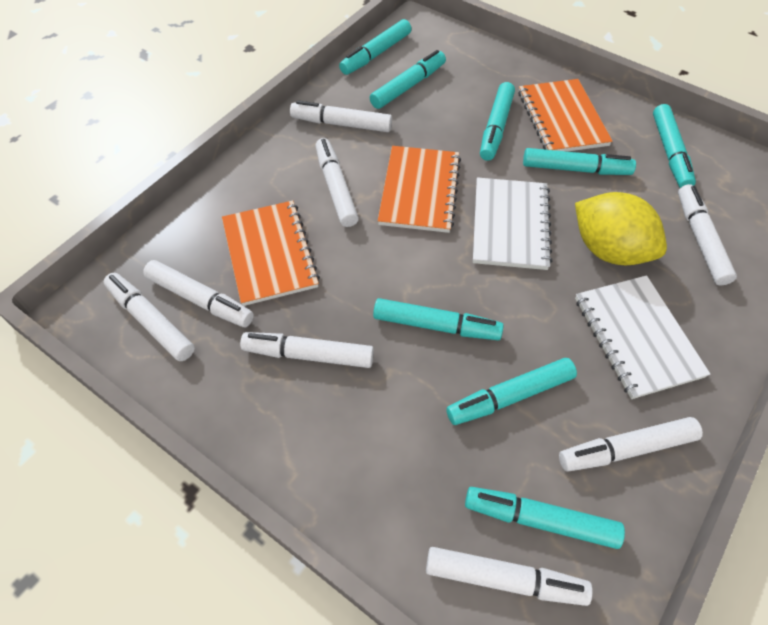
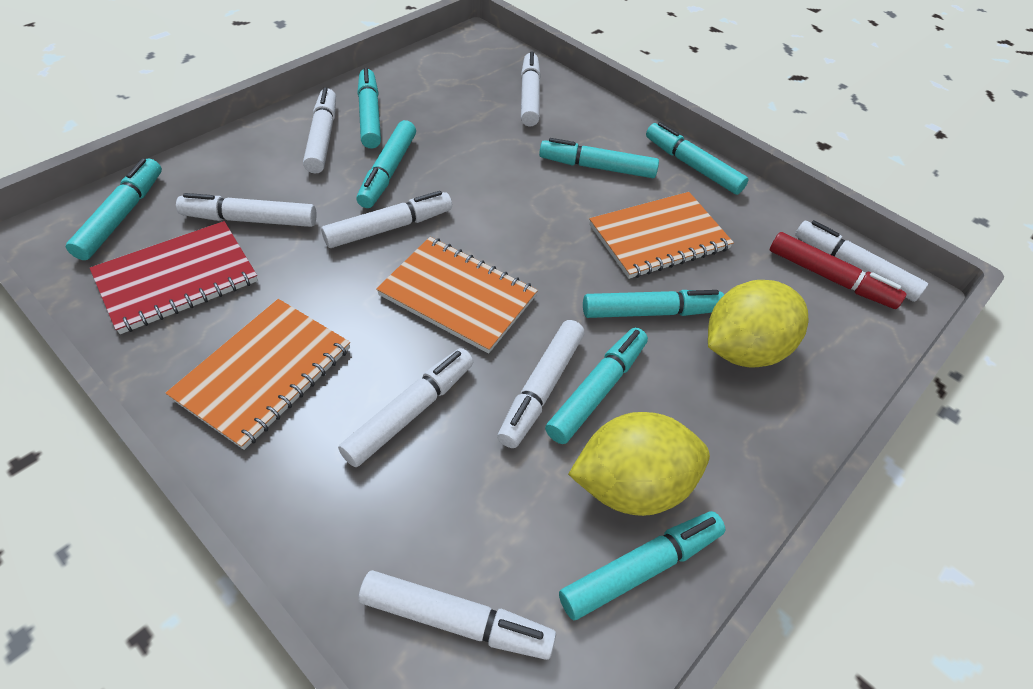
red marker: none = 0 -> [770,232,906,309] = 1
red notebook: none = 0 -> [90,221,258,334] = 1
white notebook: [473,177,552,270] [575,275,710,399] = 2 -> none = 0
yellow lemon: [575,192,667,266] = 1 -> [568,412,710,516] [708,280,809,368] = 2

